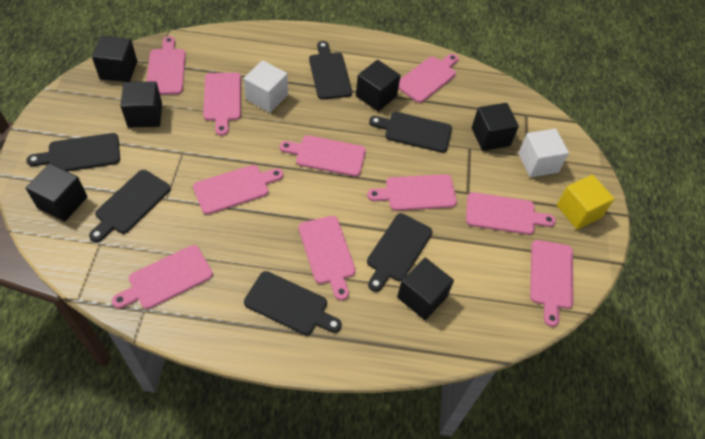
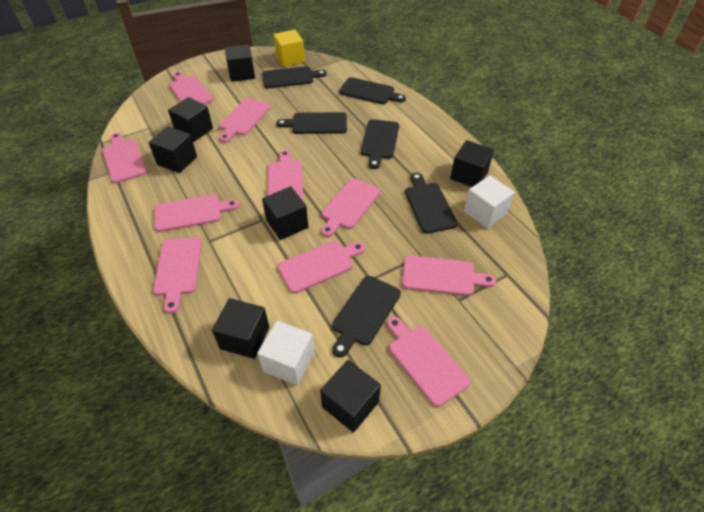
black cube: [26,163,87,222] [92,36,137,82] [120,81,162,127] [356,60,401,112] [397,258,454,320] [472,103,519,151] = 6 -> [149,126,197,173] [168,97,213,142] [212,298,269,359] [225,44,255,82] [262,187,308,240] [320,360,381,433] [450,140,494,187] = 7

